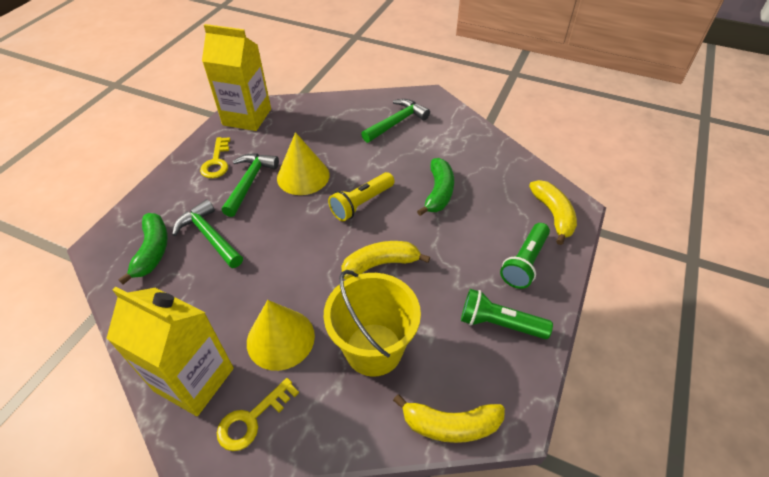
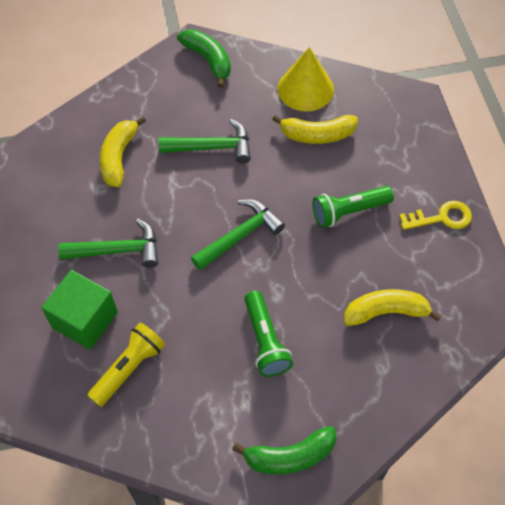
green cube: none = 0 -> [42,270,118,350] = 1
yellow bucket: [324,270,421,377] = 1 -> none = 0
yellow carton: [106,287,234,416] [202,24,271,131] = 2 -> none = 0
yellow cone: [247,300,315,371] [277,132,329,195] = 2 -> [278,47,334,112] = 1
yellow key: [200,137,230,178] [217,378,299,451] = 2 -> [399,201,472,230] = 1

